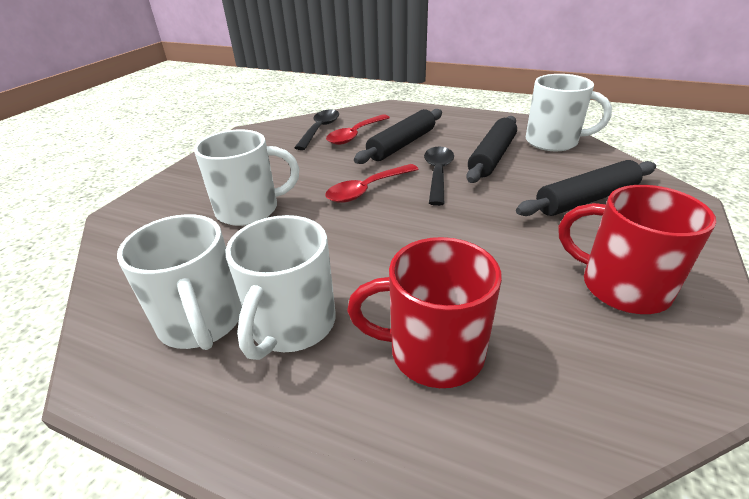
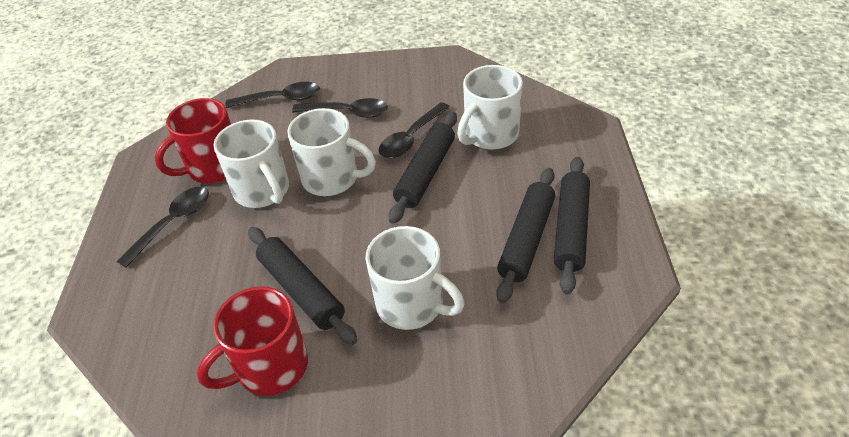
black rolling pin: [354,109,442,164] [466,116,517,183] [516,160,656,216] = 3 -> [248,227,357,345] [389,112,457,224] [496,168,555,304] [554,157,590,294] = 4
black spoon: [294,109,339,150] [424,146,454,206] = 2 -> [117,187,209,268] [226,82,320,108] [292,98,388,118] [379,102,450,158] = 4
red spoon: [325,164,419,203] [326,114,390,145] = 2 -> none = 0

